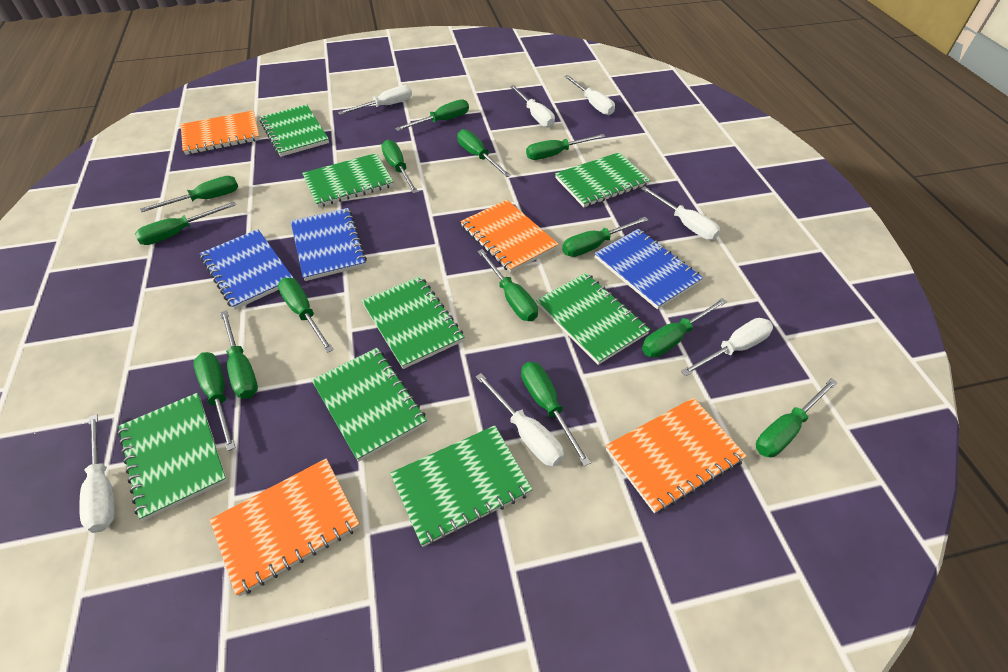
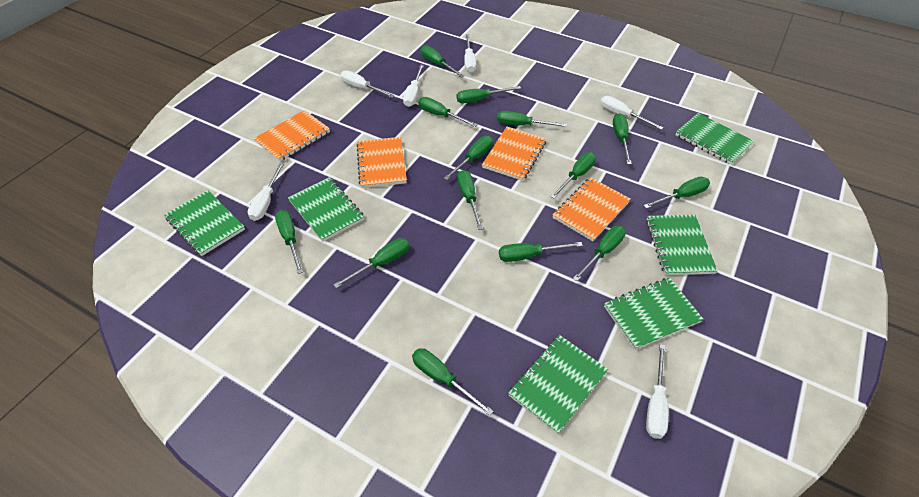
blue notebook: [200,229,293,310] [291,208,367,281] [595,229,703,309] = 3 -> none = 0
green notebook: [118,393,227,521] [260,104,329,157] [302,153,394,207] [311,348,427,462] [362,276,464,369] [390,425,533,547] [536,273,650,365] [555,152,650,207] = 8 -> [164,190,245,256] [288,178,364,242] [508,335,608,434] [604,278,704,350] [646,214,718,275] [676,113,754,165] = 6
white screwdriver: [79,414,115,533] [338,85,412,115] [475,373,564,466] [510,85,555,128] [564,75,615,115] [641,186,720,240] [681,318,773,376] = 7 -> [248,163,284,221] [340,70,395,98] [403,65,424,107] [464,34,476,73] [600,96,663,130] [646,344,669,439] = 6

